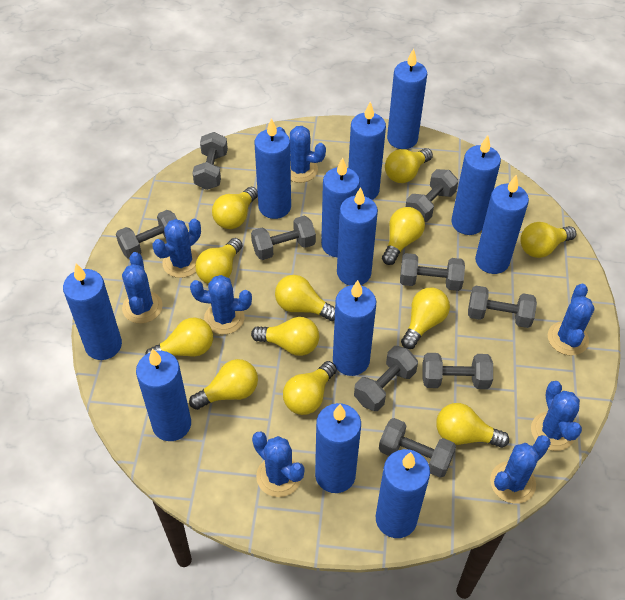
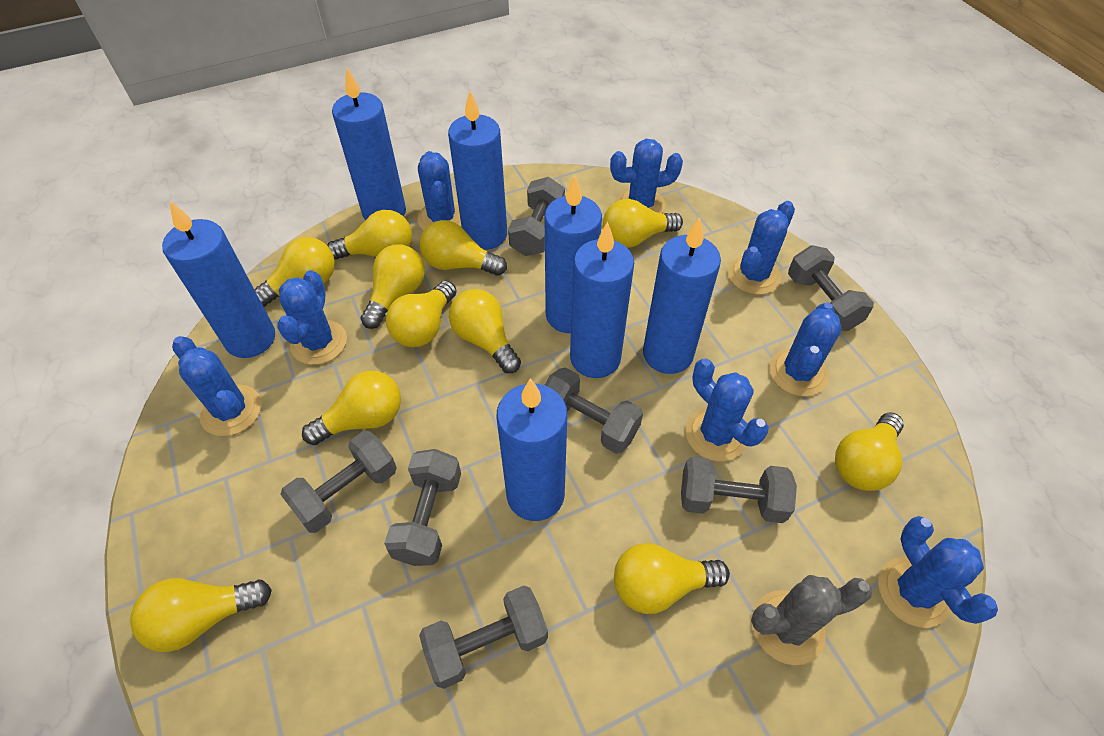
blue candle: [63,264,122,360] [136,348,191,441] [255,118,291,219] [315,403,361,493] [321,158,360,257] [333,280,376,376] [337,187,378,286] [348,102,386,200] [376,449,430,538] [387,49,427,149] [451,136,501,235] [475,175,529,274] = 12 -> [162,201,275,358] [332,68,406,220] [448,91,507,250] [497,378,567,521] [545,175,602,333] [570,221,634,378] [643,217,721,374] = 7
grey cactus: none = 0 -> [751,575,872,665] = 1
grey dumbbell: [116,210,177,259] [193,132,228,190] [251,216,316,260] [354,346,418,411] [379,418,456,478] [400,253,465,291] [406,169,458,222] [422,353,493,389] [468,286,537,328] = 9 -> [280,431,397,533] [384,449,461,566] [419,585,548,689] [508,177,565,256] [545,367,643,454] [681,457,797,523] [788,245,874,331] = 7
yellow light bulb: [145,318,213,357] [189,359,258,410] [195,238,243,284] [212,187,258,229] [251,317,319,356] [275,275,335,321] [283,361,337,415] [382,207,425,265] [385,148,433,183] [401,287,450,349] [436,403,509,448] [520,222,576,258] = 12 -> [130,578,272,652] [254,237,335,307] [302,371,401,445] [327,210,412,260] [360,244,425,329] [386,280,457,347] [420,220,507,276] [449,289,521,373] [603,199,683,248] [614,543,730,614] [835,412,904,491] = 11

